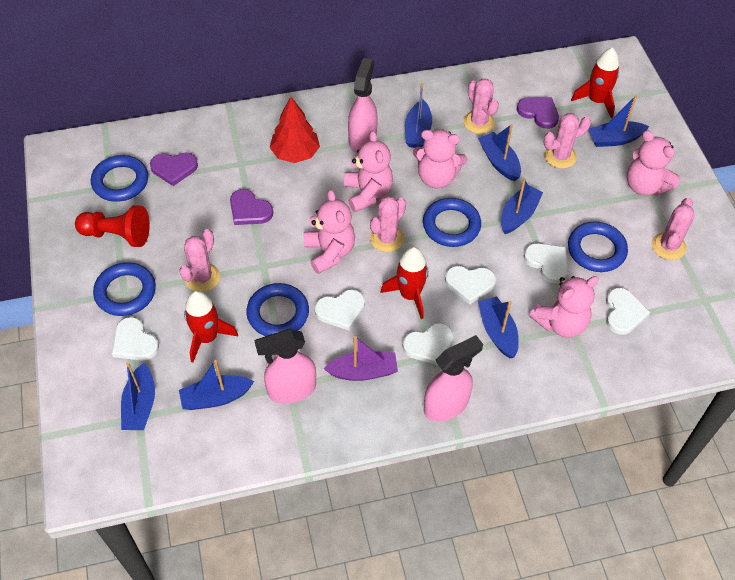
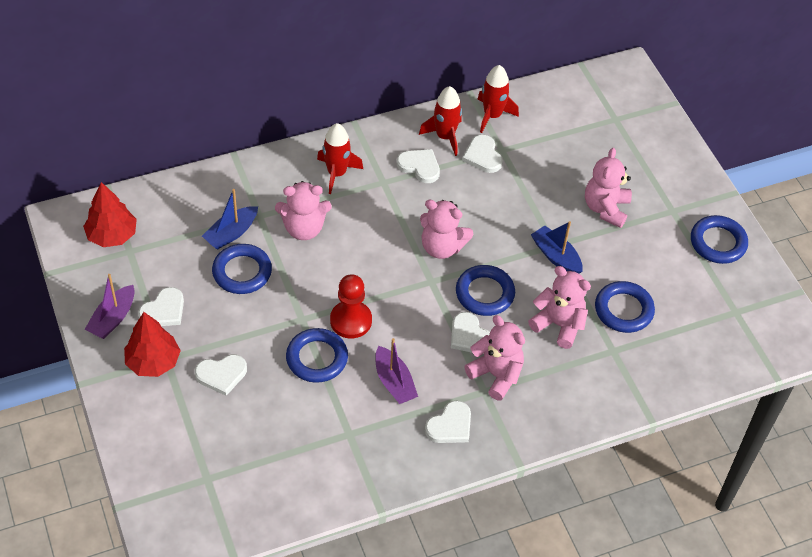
blue boat: [121,362,155,430] [179,360,254,410] [405,83,432,148] [478,124,521,181] [478,296,519,358] [501,178,543,234] [588,95,650,147] = 7 -> [202,189,258,250] [531,221,583,274] = 2
pink cactus: [179,229,220,292] [370,196,406,252] [463,79,499,134] [543,113,591,169] [652,198,695,260] = 5 -> none = 0
pink spray bottle: [255,329,316,404] [348,58,378,153] [424,335,483,421] = 3 -> none = 0
purple boat: [324,336,398,381] = 1 -> [84,274,135,339] [375,338,418,404] = 2
purple heart: [150,152,198,186] [230,189,273,225] [517,97,559,129] = 3 -> none = 0
red tree: [269,97,320,163] = 1 -> [83,182,137,247] [124,312,181,377] = 2

